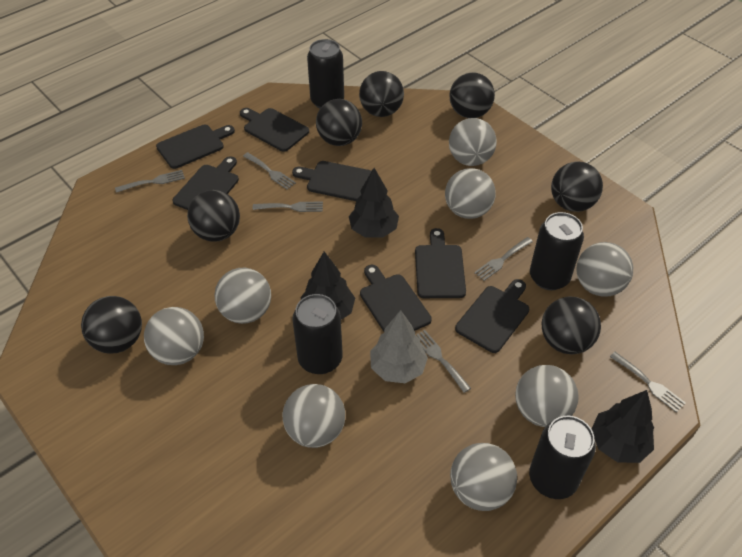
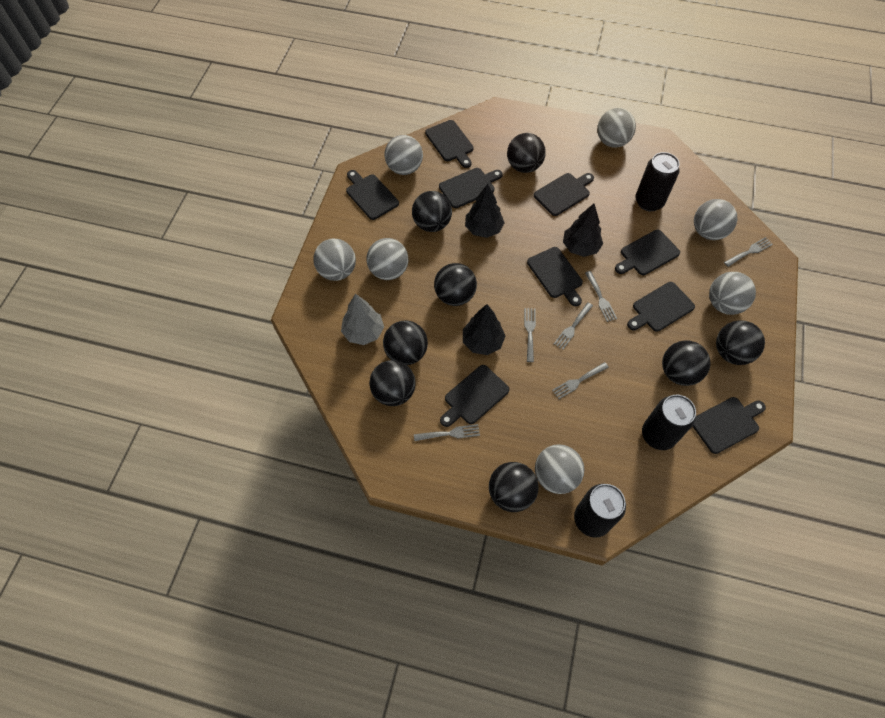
black ball: [81,296,142,354] [187,190,240,242] [316,99,362,146] [359,71,404,117] [450,72,495,118] [542,296,601,354] [551,162,603,212] = 7 -> [369,360,416,406] [383,320,428,365] [412,191,452,232] [434,263,477,306] [489,462,538,512] [507,133,546,173] [662,340,711,386] [716,320,765,365] = 8
black can: [292,294,343,374] [307,39,344,109] [529,416,596,499] [530,212,584,290] = 4 -> [574,484,626,537] [635,152,680,211] [642,395,696,450] = 3
black cutting board: [156,125,235,169] [173,156,239,210] [240,108,309,152] [292,161,372,201] [360,265,432,332] [415,228,466,298] [455,279,529,353] = 7 -> [346,170,399,220] [425,120,474,168] [439,168,503,208] [440,365,510,427] [527,247,583,306] [534,173,594,216] [615,230,680,275] [627,282,695,332] [692,397,766,454] = 9
grey ball: [144,307,204,365] [214,268,271,324] [283,384,345,448] [445,168,496,219] [449,118,497,166] [450,443,517,511] [515,365,579,427] [576,242,633,297] = 8 -> [313,239,356,281] [366,238,408,280] [385,135,423,175] [535,444,585,494] [597,108,636,148] [694,199,737,240] [709,272,756,315] = 7

